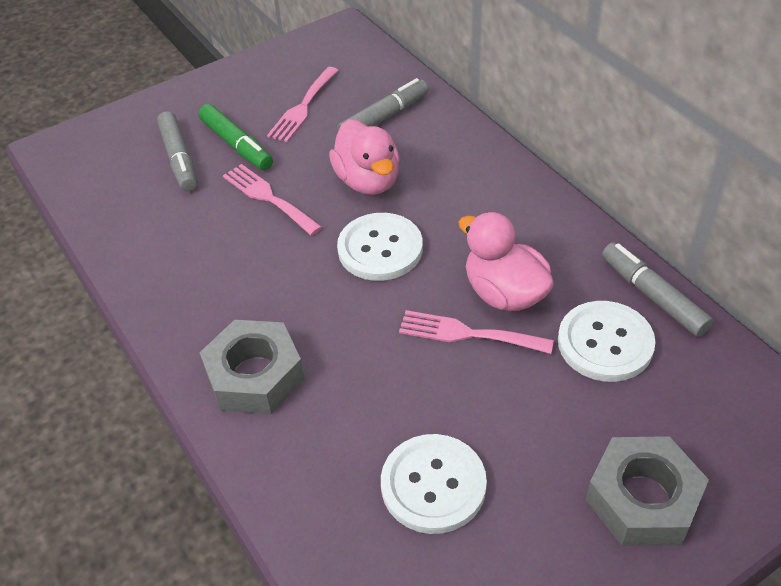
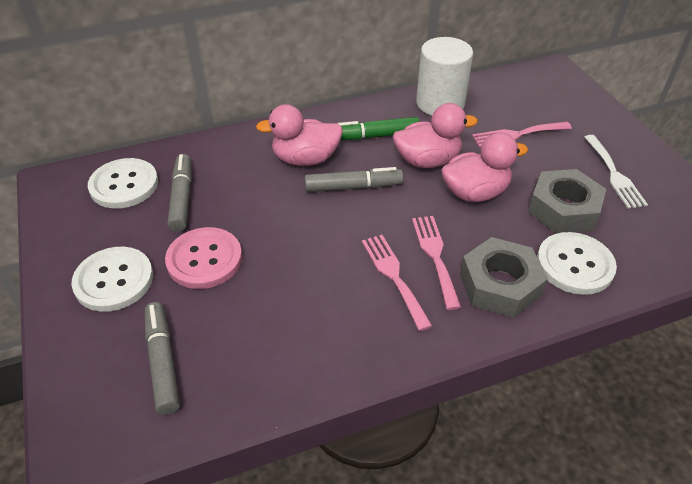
pink button: none = 0 -> [165,227,242,289] = 1
pink duck: [329,119,400,195] [458,212,554,311] = 2 -> [256,104,343,166] [393,103,478,168] [441,132,528,202] = 3
white cylinder: none = 0 -> [416,37,473,116] = 1
white fork: none = 0 -> [584,135,648,209] = 1

